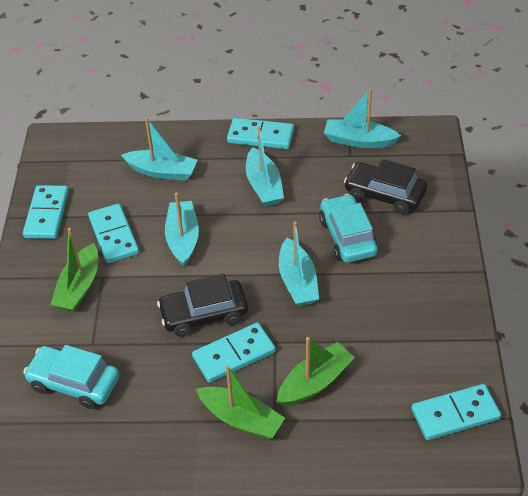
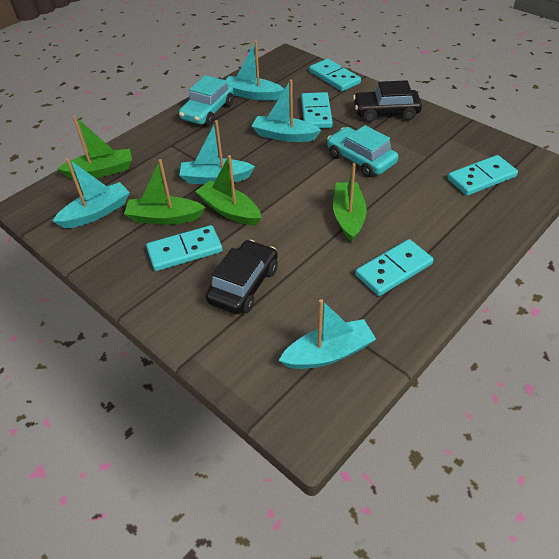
green boat: [50,228,98,312] [196,365,285,440] [277,337,355,406] = 3 -> [57,116,132,179] [124,159,205,225] [195,155,261,225] [333,163,367,242] = 4

